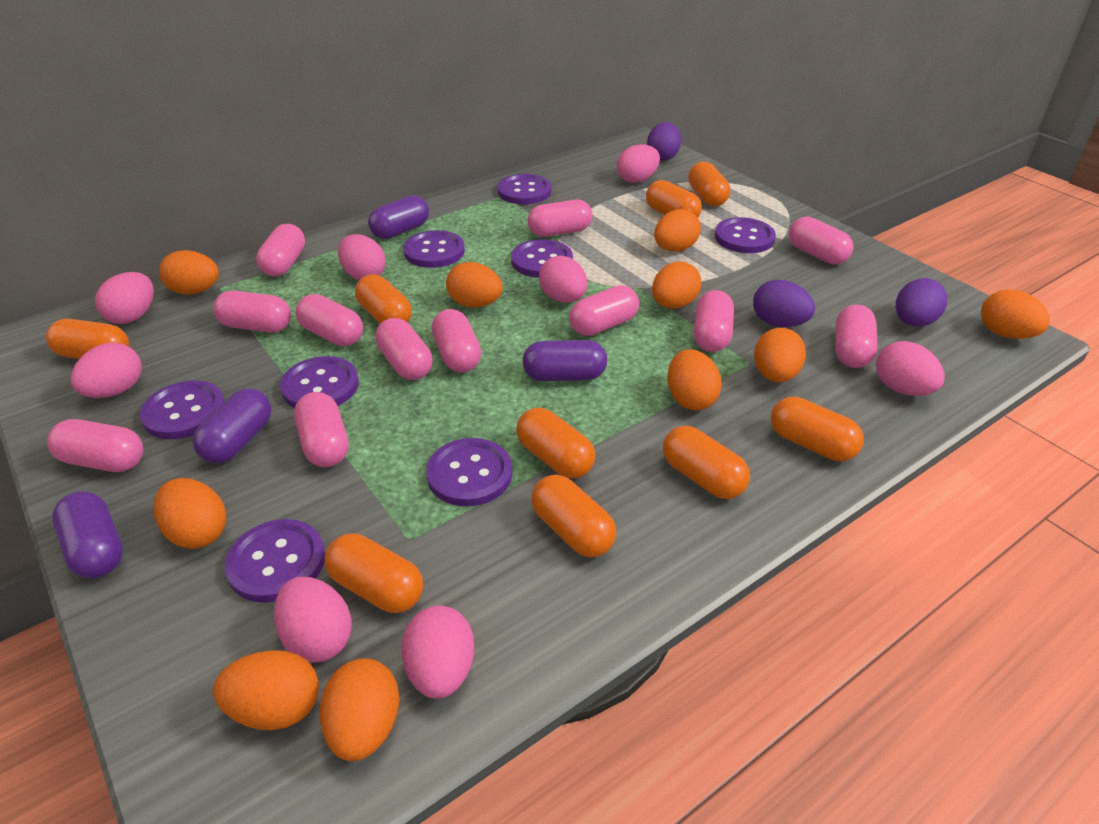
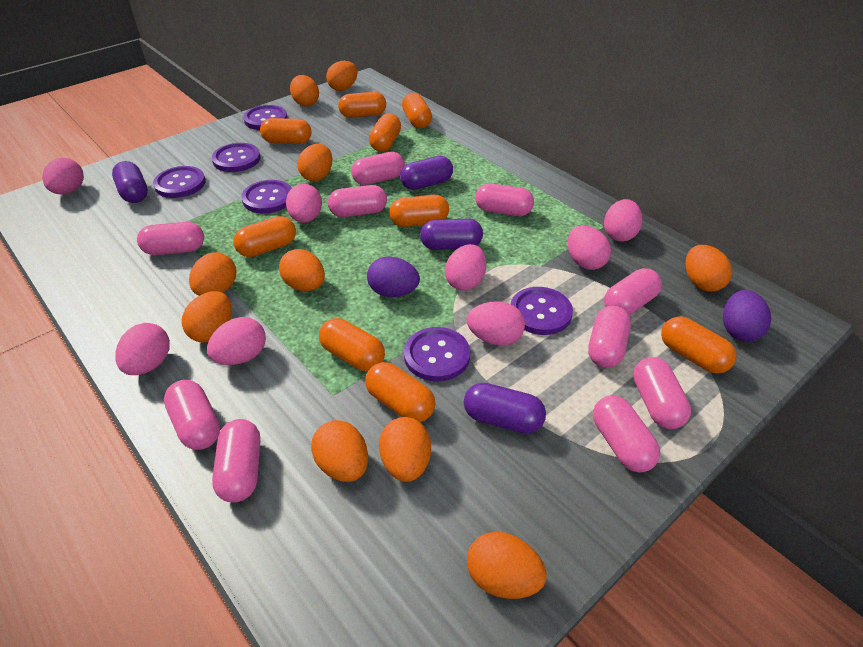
pink capsule: [47,419,143,472] [213,291,291,333] [256,224,305,277] [294,392,349,467] [296,294,363,346] [375,318,433,380] [432,309,481,373] [528,200,592,237] [569,285,639,336] [694,290,734,352] [789,217,854,265] [835,305,878,368] = 12 -> [137,222,204,255] [164,380,220,450] [212,419,260,502] [328,185,387,217] [351,152,405,185] [475,183,534,216] [588,306,631,368] [593,396,660,472] [604,268,662,315] [633,357,691,429] = 10
purple button: [140,380,225,439] [225,519,325,603] [280,356,359,408] [403,230,465,268] [426,438,512,506] [497,174,552,204] [511,239,573,278] [715,217,776,253] = 8 -> [153,166,206,198] [212,143,261,172] [241,180,292,214] [243,105,288,130] [404,327,470,381] [511,287,573,335] = 6
purple egg: [647,122,681,160] [753,280,815,327] [896,278,947,327] = 3 -> [367,256,420,297] [723,290,771,342] = 2

